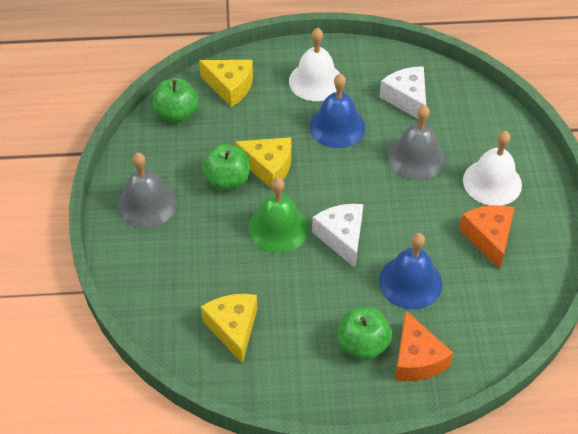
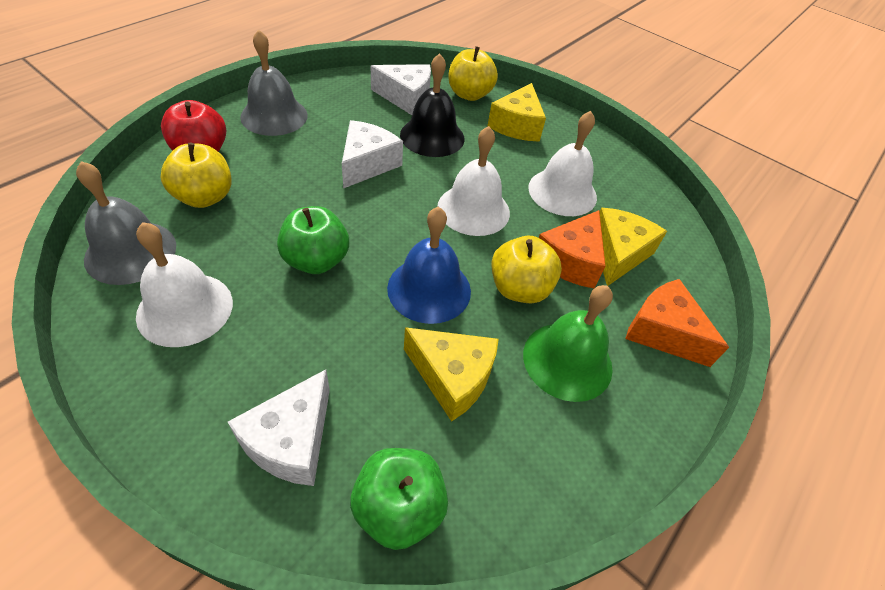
black bell: none = 0 -> [400,53,464,157] = 1
blue bell: [309,74,365,148] [379,233,442,309] = 2 -> [387,207,471,324] = 1
green apple: [152,78,199,123] [202,144,250,191] [337,307,392,360] = 3 -> [277,206,349,274] [350,448,448,550] = 2
red apple: none = 0 -> [161,100,226,152] = 1
white bell: [289,28,340,101] [463,131,522,206] = 2 -> [136,222,233,347] [438,126,510,236] [528,111,597,216] = 3
white cheese: [312,204,363,268] [379,66,426,119] = 2 -> [228,369,330,486] [342,120,403,189] [371,64,431,115] = 3
yellow apple: none = 0 -> [161,143,232,208] [448,46,498,101] [491,236,562,303] = 3

